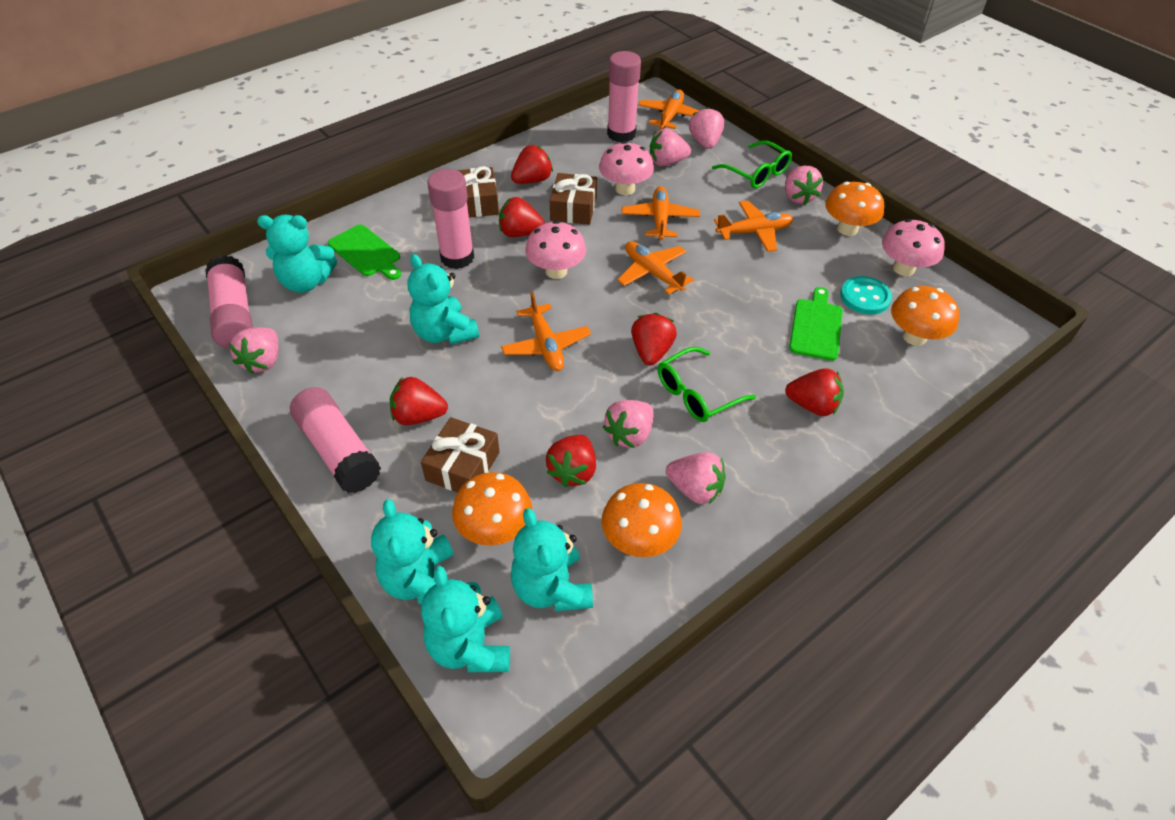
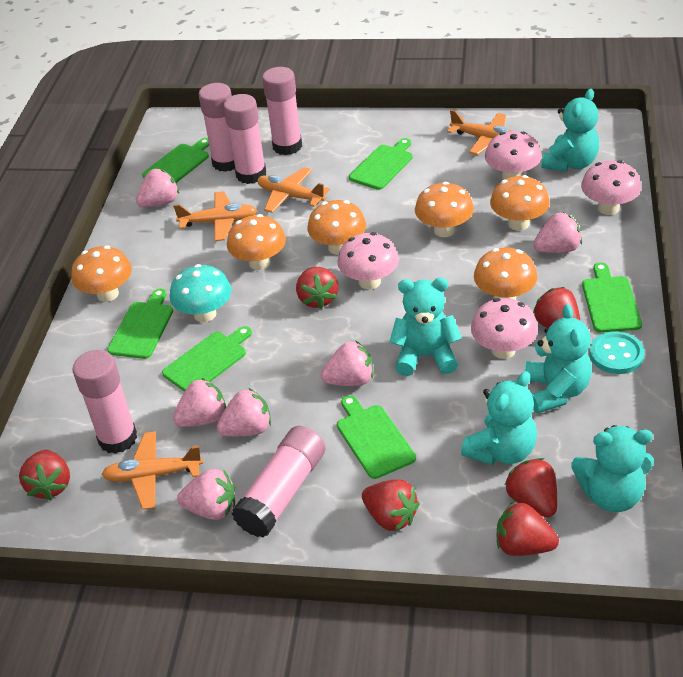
brown gift: [421,417,500,492] [457,166,499,217] [550,173,597,225] = 3 -> none = 0
green cutting board: [328,224,401,280] [789,287,843,361] = 2 -> [107,289,173,359] [142,138,209,183] [162,326,252,392] [337,395,416,479] [349,138,413,190] [582,262,642,333] = 6
green glasses: [658,347,756,422] [712,141,792,188] = 2 -> none = 0
orange mushroom: [452,472,532,546] [602,483,682,557] [825,182,884,236] [891,286,959,346] = 4 -> [71,246,132,302] [227,214,286,270] [307,200,366,255] [415,182,474,237] [474,248,538,300] [490,175,550,231] = 6
orange plane: [501,291,591,371] [617,241,694,295] [622,186,700,240] [638,90,699,129] [714,200,793,252] = 5 -> [101,431,203,510] [173,191,257,241] [257,167,330,213] [447,110,512,155] = 4
pink glue stick: [205,255,253,349] [290,387,381,493] [427,169,474,269] [607,51,641,142] = 4 -> [72,350,137,454] [198,83,235,172] [223,94,266,184] [232,426,325,538] [262,67,302,155] = 5
pink mushroom: [525,221,586,279] [599,141,654,195] [882,219,945,276] = 3 -> [337,232,399,289] [471,298,538,359] [485,131,541,180] [581,160,641,215] = 4
turquoise mushroom: none = 0 -> [170,264,231,322] = 1

